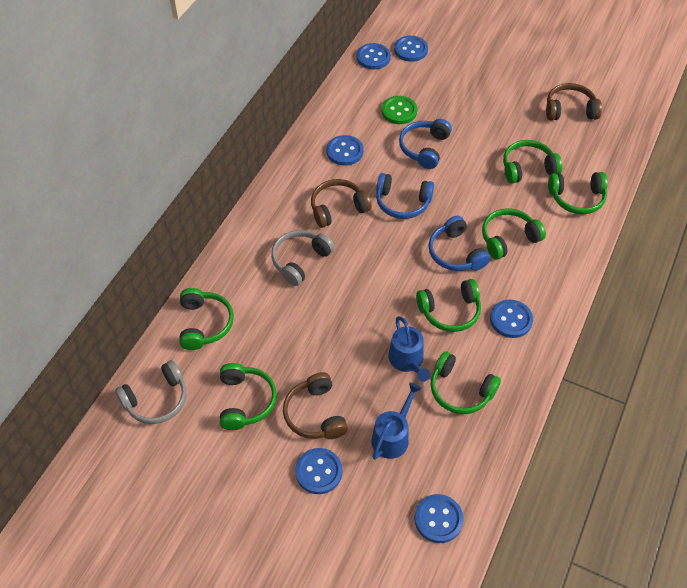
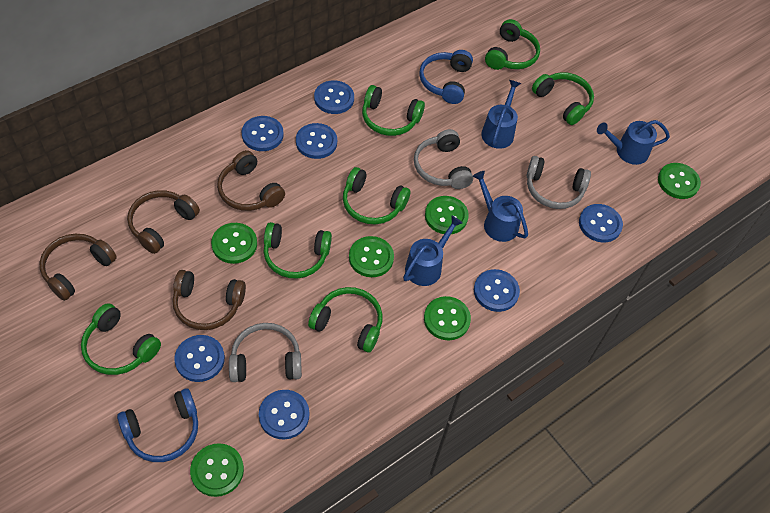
blue button: [295,448,342,494] [327,135,363,166] [357,43,391,69] [394,36,428,62] [414,494,464,543] [490,300,533,338] = 6 -> [174,335,225,382] [242,116,284,151] [259,390,309,439] [296,123,337,159] [314,80,354,114] [474,269,520,312] [579,204,623,242] = 7
blue headphones: [376,173,434,219] [399,119,452,169] [428,216,490,271] = 3 -> [117,388,198,462] [419,50,473,104] = 2
blue watering can: [371,383,422,460] [388,316,430,382] = 2 -> [403,215,463,286] [473,171,528,242] [481,80,521,149] [597,120,670,165] = 4
brown headphones: [283,372,348,439] [311,179,372,228] [546,83,602,120] = 3 -> [40,234,117,301] [127,190,200,254] [173,270,246,330] [217,150,285,211] = 4
green button: [382,96,417,124] = 1 -> [190,443,244,497] [211,223,257,264] [349,236,394,277] [424,296,471,340] [425,196,469,234] [658,163,701,199] = 6
grey headphones: [115,360,186,424] [271,230,335,286] = 2 -> [229,323,302,382] [414,129,473,189] [527,156,591,209] = 3

